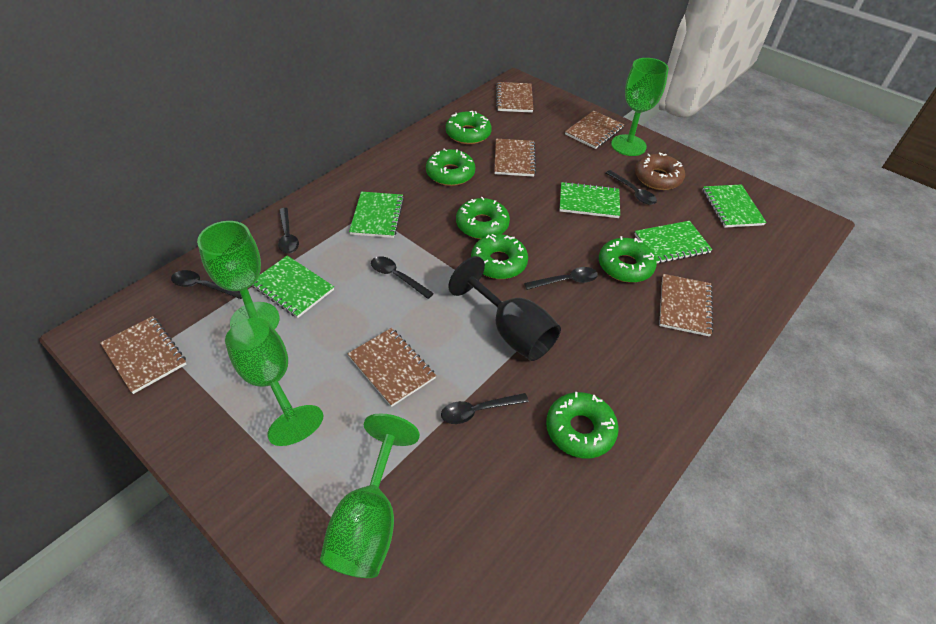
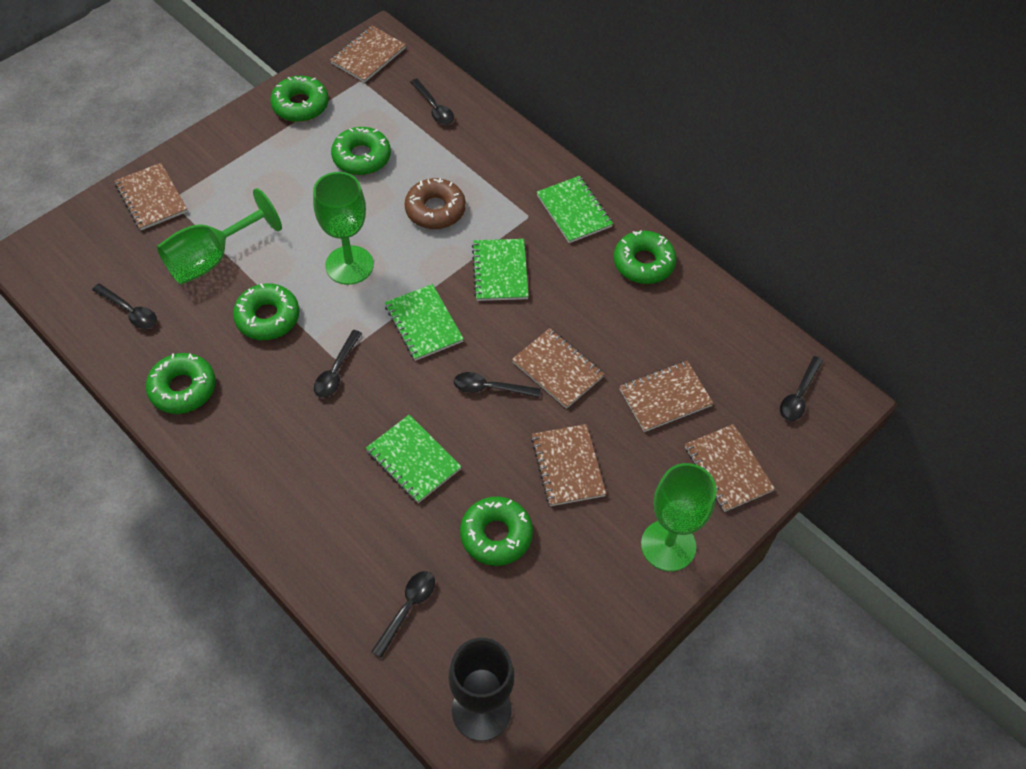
green goblet: [197,221,280,329] [225,318,323,446] [320,413,420,578] [611,58,669,156] = 4 -> [157,188,282,285] [313,172,374,285] [641,463,717,571] = 3
green notebook: [252,256,334,318] [349,192,404,238] [560,182,620,218] [635,221,712,264] [703,184,766,228] = 5 -> [366,415,462,503] [385,284,464,361] [472,239,529,301] [537,176,613,243] = 4

